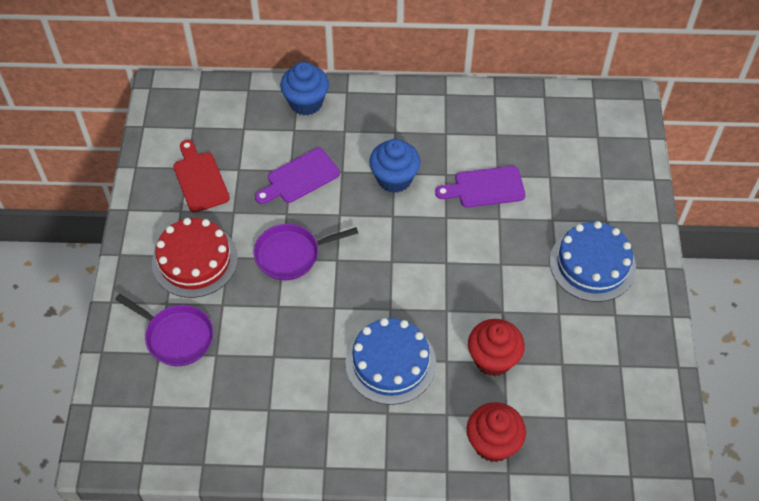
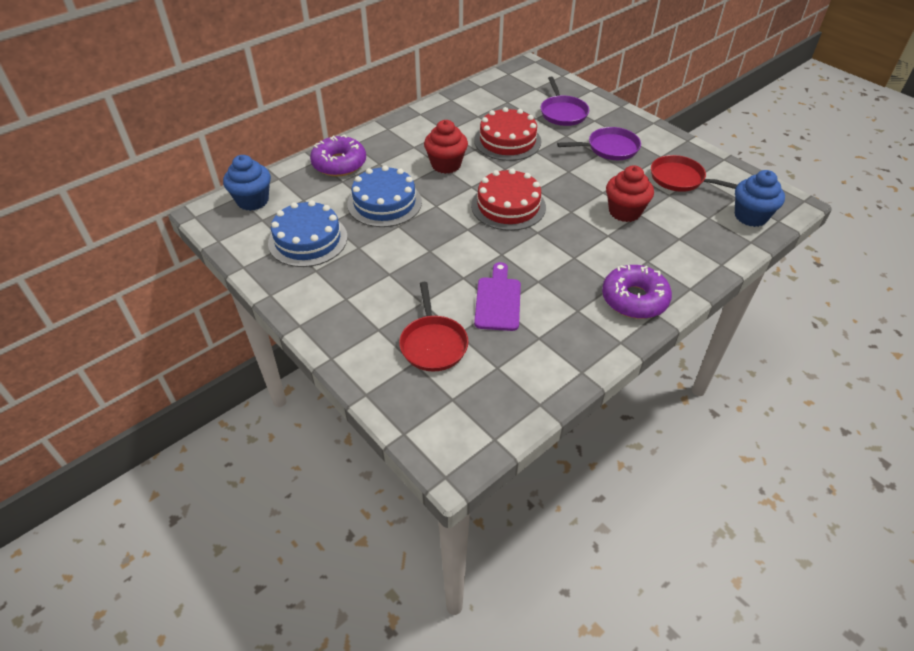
purple cutting board: [255,148,340,204] [435,166,526,208] = 2 -> [474,262,521,331] = 1
purple donut: none = 0 -> [310,134,366,176] [602,265,672,319] = 2
red cake: [152,218,238,298] = 1 -> [471,168,546,231] [474,107,541,161] = 2
red cutting board: [173,140,230,213] = 1 -> none = 0
red pan: none = 0 -> [399,282,469,372] [651,155,737,192] = 2

